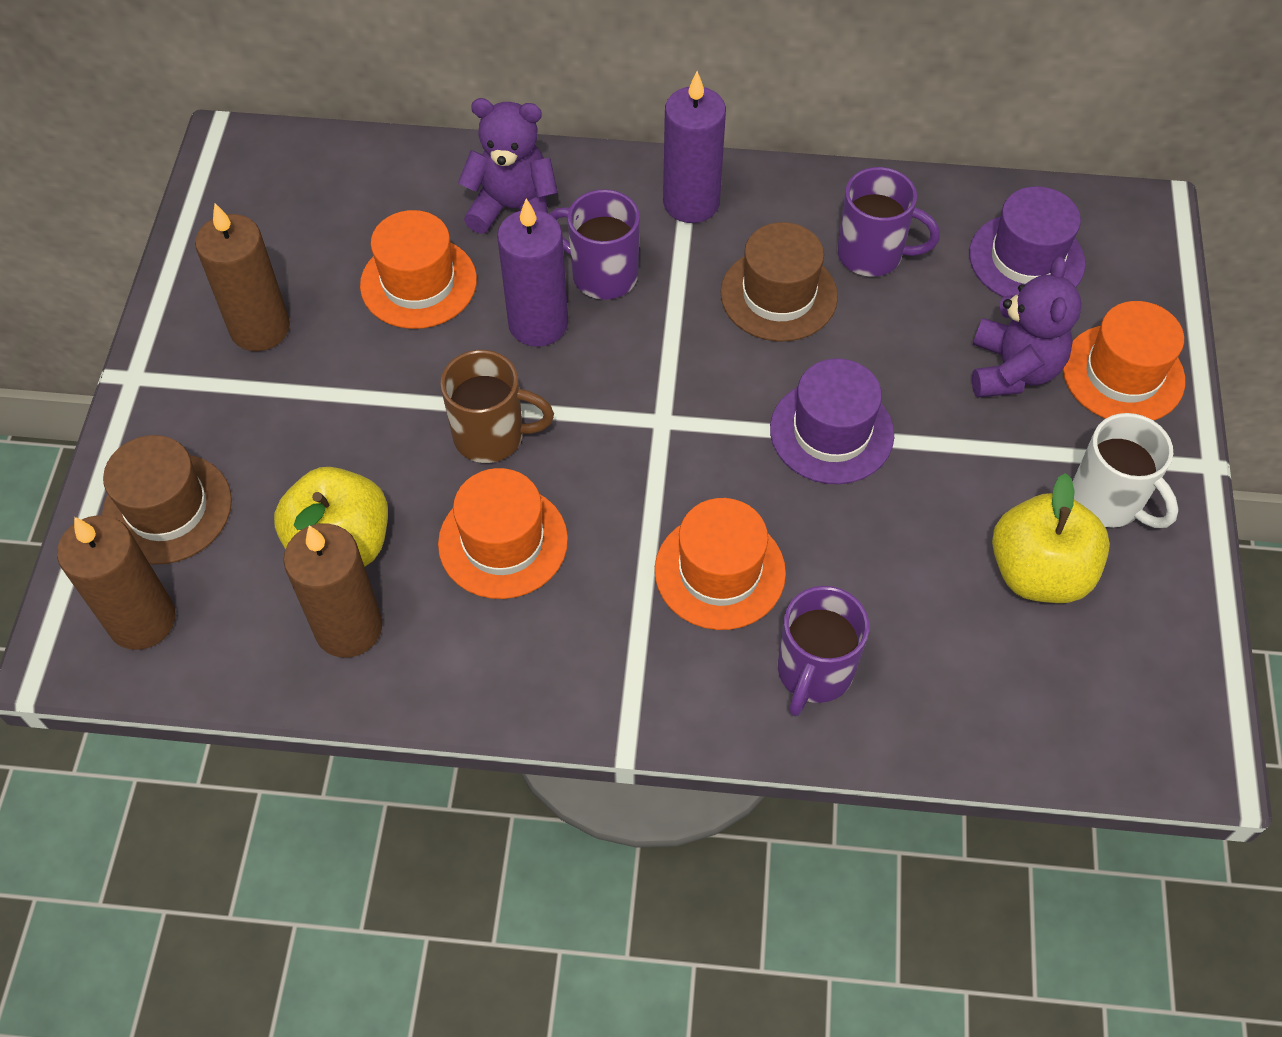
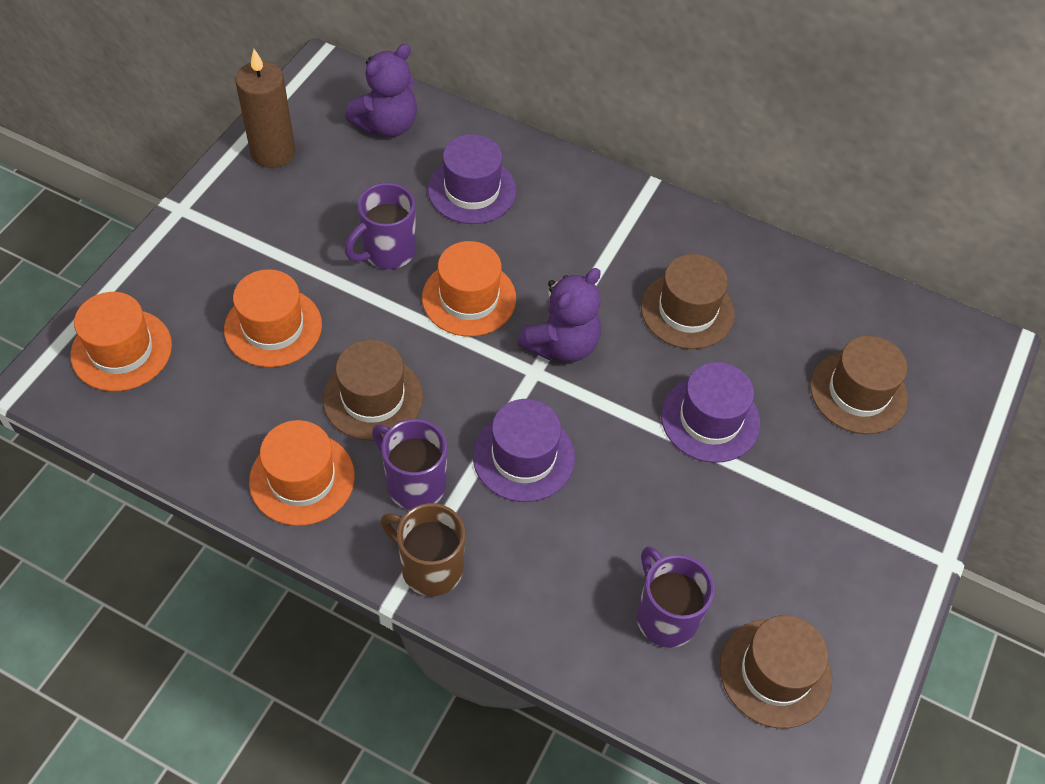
brown candle: [57,515,176,650] [195,203,290,351] [283,523,382,658] = 3 -> [235,49,295,168] = 1
brown hat: [102,435,232,565] [721,222,838,341] = 2 -> [323,340,423,441] [641,254,735,349] [720,615,832,729] [810,336,908,434] = 4
purple candle: [497,198,568,347] [663,71,726,223] = 2 -> none = 0
purple hat: [770,359,894,484] [969,186,1085,297] = 2 -> [428,134,517,224] [473,399,575,502] [661,362,760,463] = 3
white mug: [1072,413,1178,528] = 1 -> none = 0
yellow apple: [274,467,388,567] [992,473,1110,603] = 2 -> none = 0

